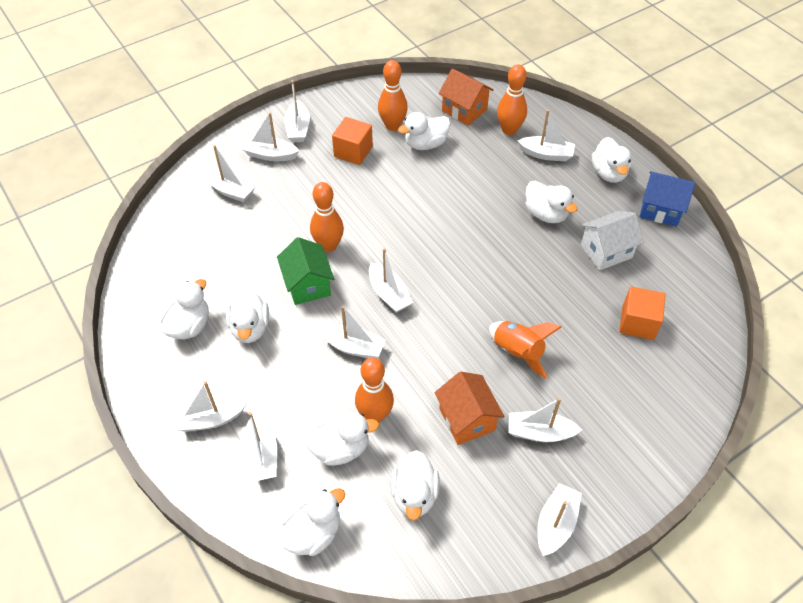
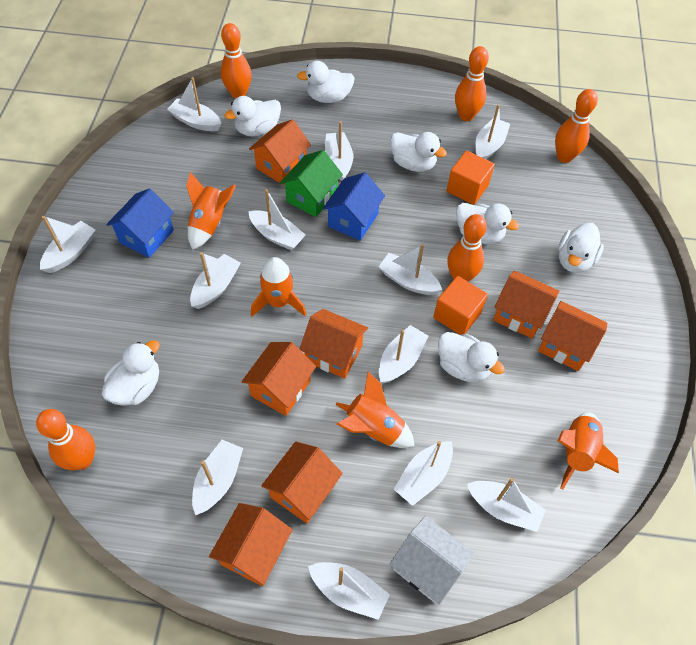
blue house: [639,171,695,227] = 1 -> [106,188,174,258] [323,172,385,241] = 2
orange bowling pin: [310,182,344,252] [355,358,394,423] [378,60,408,131] [497,65,527,135] = 4 -> [36,409,95,470] [221,23,252,99] [447,214,487,282] [455,46,489,121] [555,89,598,163] = 5
orange house: [435,371,505,445] [439,69,494,126] = 2 -> [209,503,293,586] [242,342,316,416] [249,119,311,185] [261,442,343,523] [299,309,368,379] [493,271,559,339] [538,301,607,371] = 7
orange rocket: [489,321,562,379] = 1 -> [186,172,236,250] [251,257,306,316] [335,372,415,448] [558,412,619,490] = 4
white boat: [173,381,247,432] [203,145,255,202] [242,112,299,161] [242,412,277,482] [284,80,310,142] [319,306,386,358] [369,248,413,313] [508,398,582,442] [518,110,575,162] [538,483,582,556] = 10 -> [40,216,95,273] [167,77,221,131] [190,252,241,309] [192,440,243,515] [248,189,306,251] [308,562,390,620] [325,121,353,181] [379,244,442,295] [379,325,428,384] [393,441,453,506] [467,478,546,532] [475,105,510,159] = 12
white duck: [161,279,209,339] [226,288,269,343] [279,488,345,556] [305,413,379,466] [391,450,440,521] [398,112,450,150] [526,181,577,223] [592,137,631,183] = 8 -> [102,340,160,406] [224,96,281,136] [297,61,355,103] [390,132,447,172] [438,332,505,382] [456,203,519,244] [558,223,604,273] = 7

